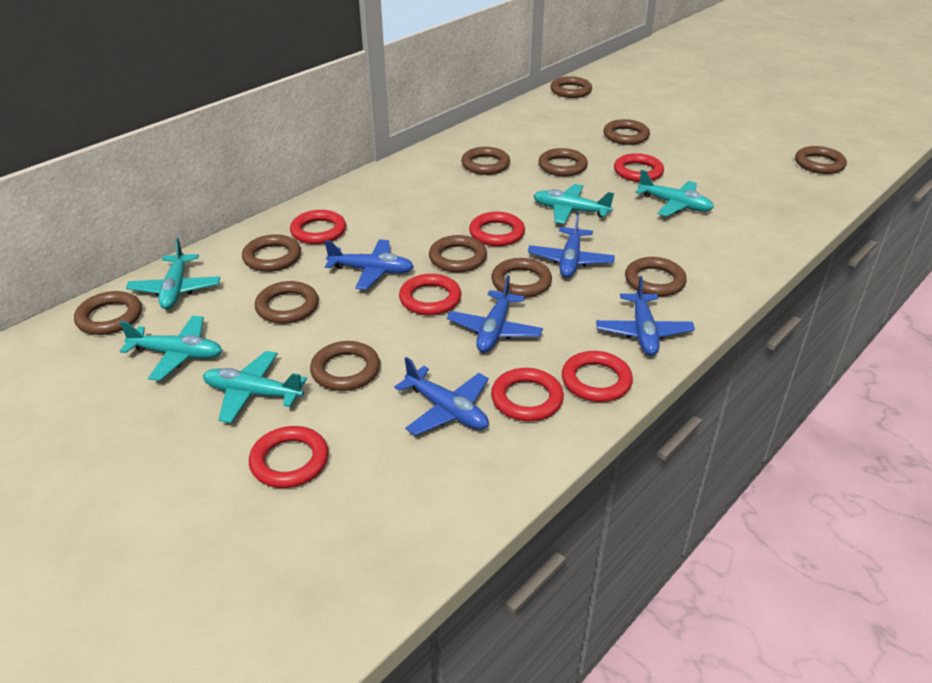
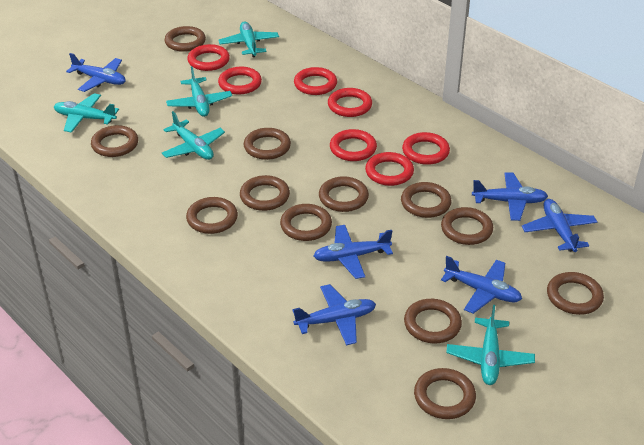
blue plane: [325,239,414,290] [394,357,489,436] [447,276,543,352] [528,212,615,278] [596,276,695,356] = 5 -> [66,53,126,92] [292,284,376,345] [314,225,393,279] [441,256,522,314] [472,172,548,221] [522,199,597,252] = 6

